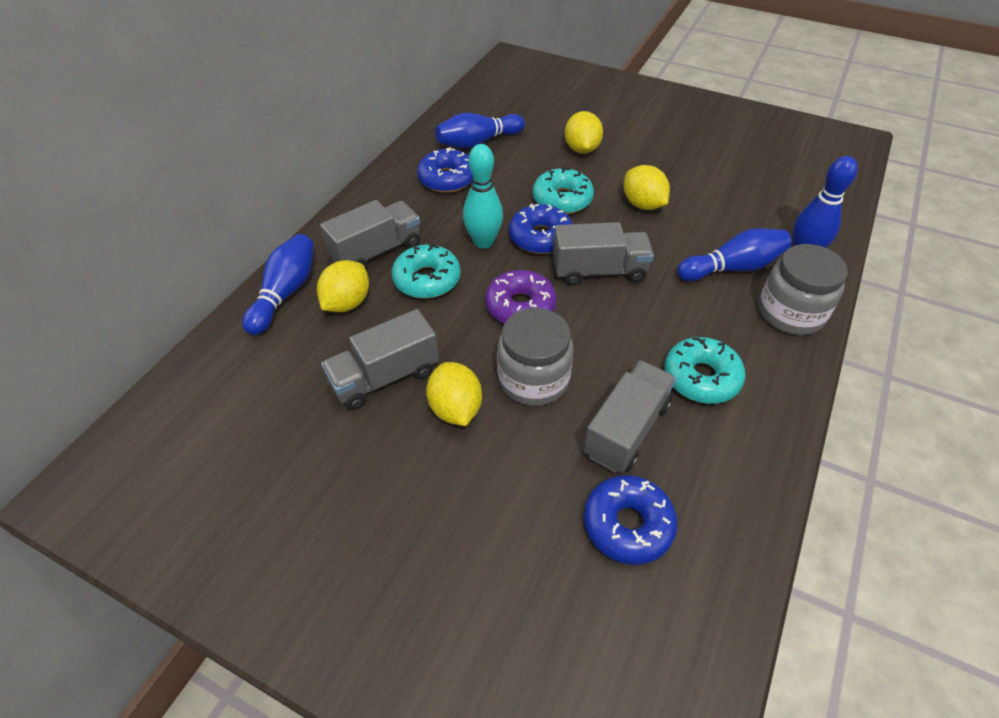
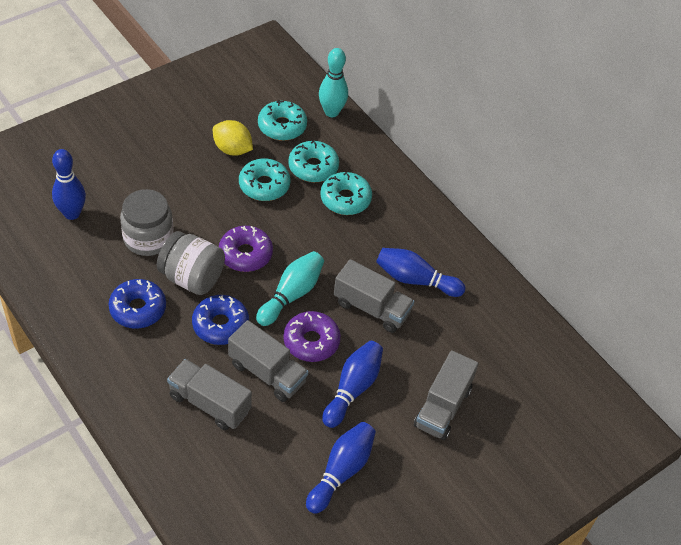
blue donut: [417,147,472,193] [509,204,573,254] [583,475,677,565] = 3 -> [109,279,166,329] [192,295,249,345] = 2
purple donut: [485,270,557,324] = 1 -> [219,226,273,272] [283,311,341,362] = 2
turquoise bowling pin: [463,144,503,249] = 1 -> [256,251,324,326] [319,48,348,117] = 2
turquoise donut: [391,243,461,299] [533,167,594,214] [664,337,745,404] = 3 -> [239,158,290,201] [258,100,307,141] [288,140,339,182] [320,172,372,215] = 4
yellow lemon: [317,260,369,312] [426,362,482,426] [565,111,603,154] [624,165,670,210] = 4 -> [213,120,253,156] = 1

